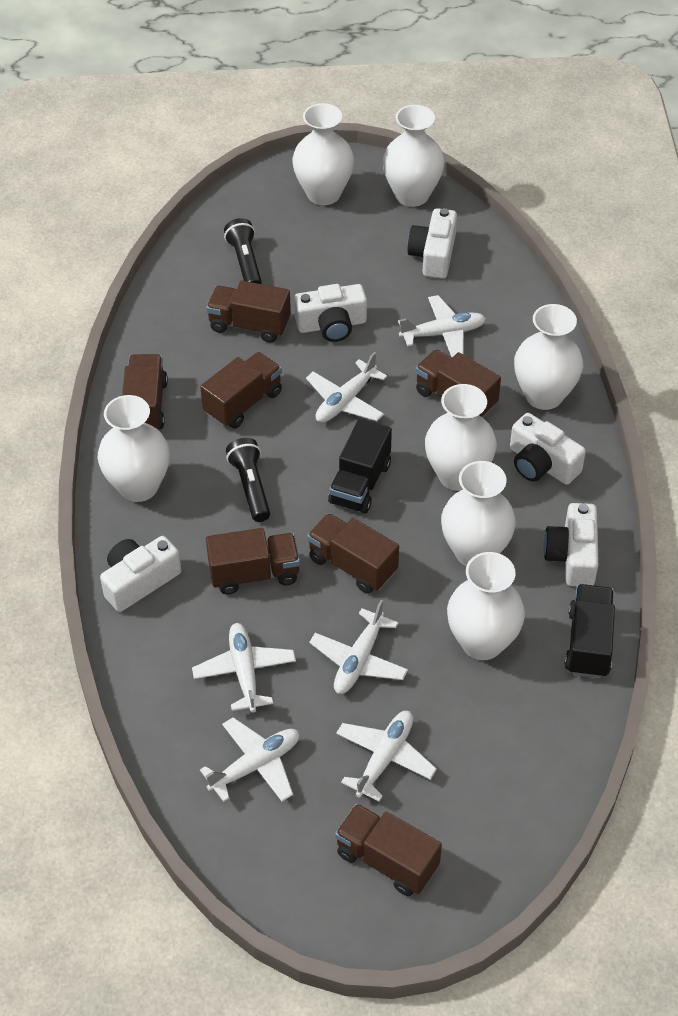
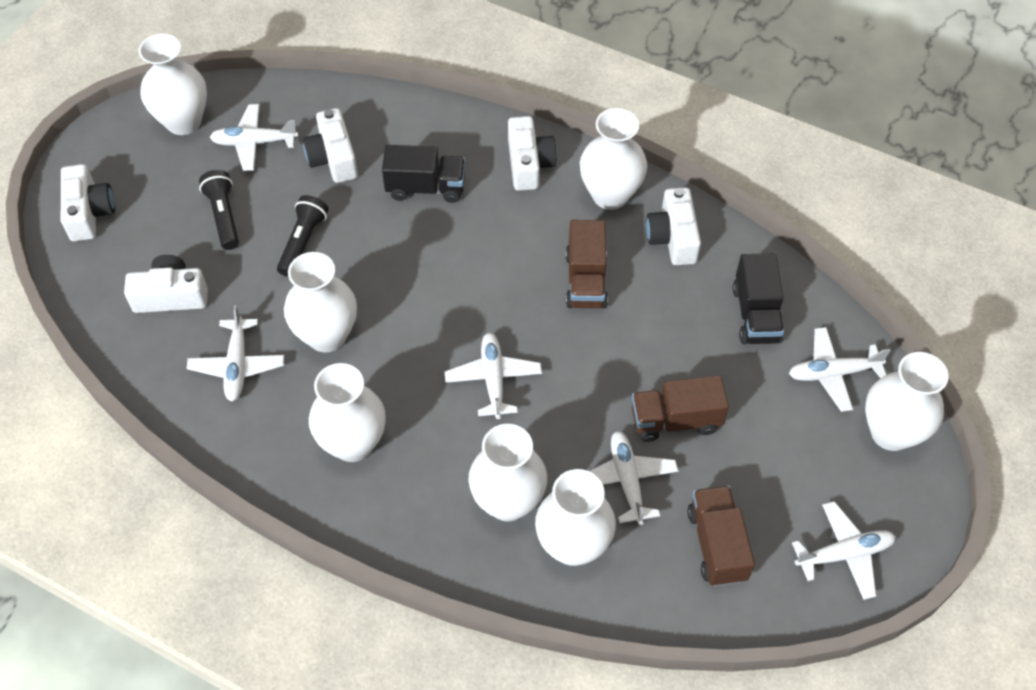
brown truck: [122,354,168,429] [200,352,282,429] [206,281,291,343] [206,528,300,595] [307,513,399,594] [335,803,442,896] [415,349,501,418] = 7 -> [566,220,608,309] [632,375,729,442] [687,485,755,586] = 3

